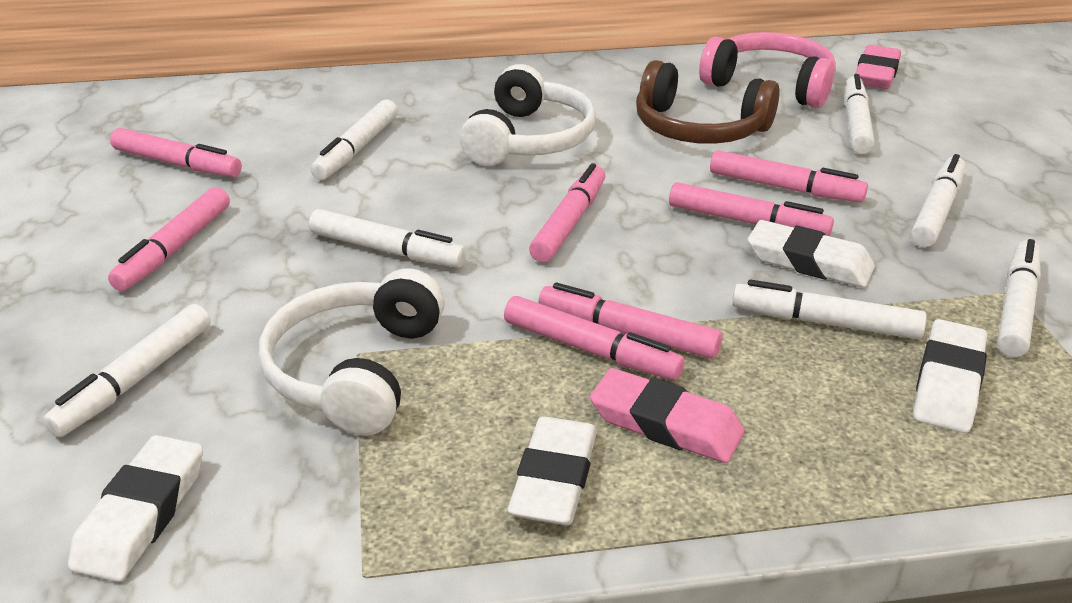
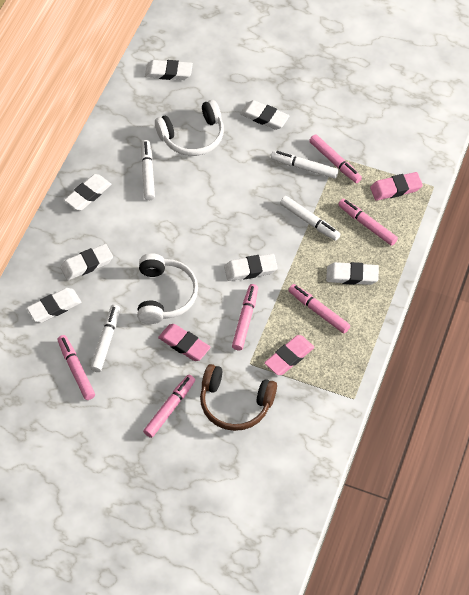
pink eraser: [590,368,745,463] [855,45,901,89] = 2 -> [158,324,211,361] [264,335,315,375] [370,172,423,201] = 3
pink headphones: [699,32,836,108] = 1 -> none = 0
pink marker: [108,187,230,291] [110,128,242,177] [504,296,684,380] [529,163,605,262] [539,282,722,359] [669,182,834,236] [710,150,868,203] = 7 -> [57,335,95,400] [143,375,195,438] [232,284,258,351] [289,284,350,334] [309,134,362,183] [338,199,398,246] = 6
white eraser: [68,435,203,582] [507,416,597,525] [748,220,875,288] [913,319,987,433] = 4 -> [27,288,82,323] [61,244,113,280] [64,174,111,210] [145,60,193,80] [224,254,278,281] [240,100,289,130] [326,262,379,285] = 7
white marker: [43,304,211,437] [309,209,467,268] [311,100,398,180] [732,279,927,339] [844,74,875,154] [911,154,965,247] [997,239,1041,358] = 7 -> [90,305,120,372] [141,140,155,200] [271,151,339,179] [280,196,341,241] = 4

